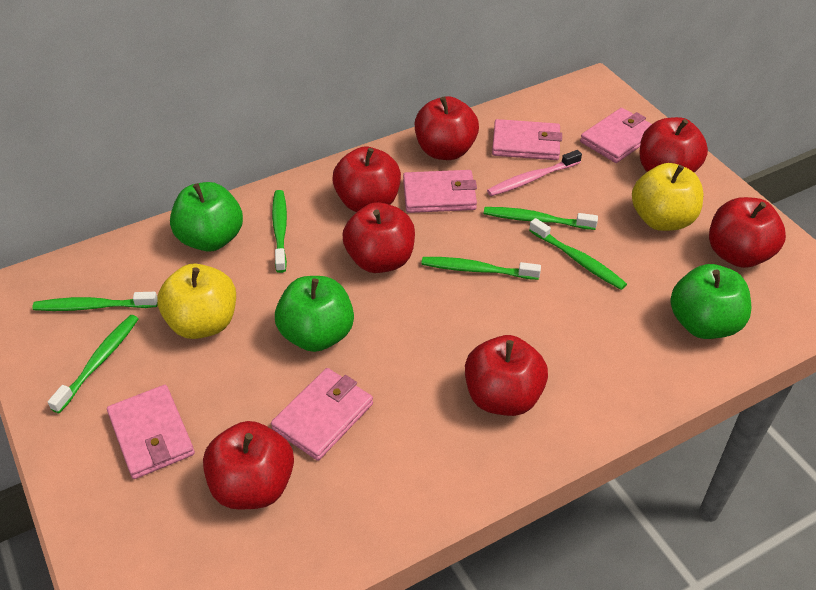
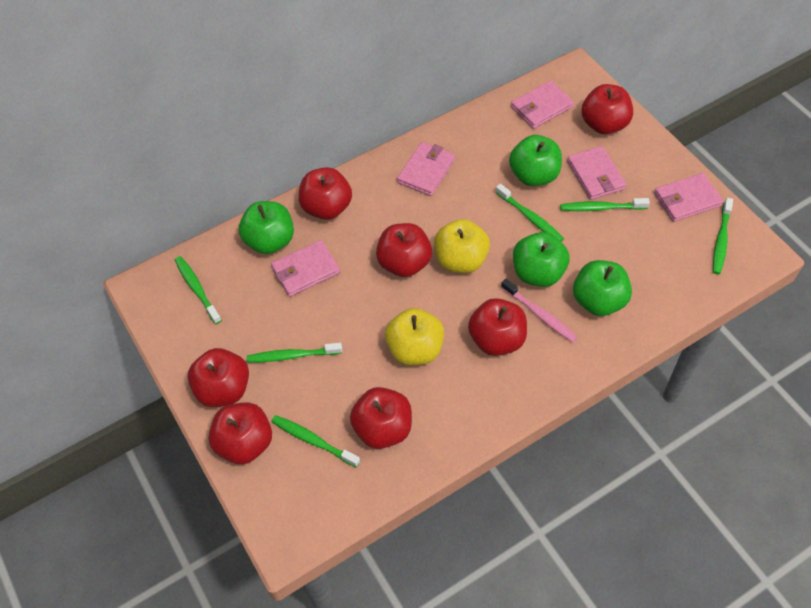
green apple: [170,182,243,252] [275,276,354,352] [670,264,752,339] = 3 -> [239,201,294,254] [509,135,562,186] [513,232,570,287] [573,260,632,316] = 4

